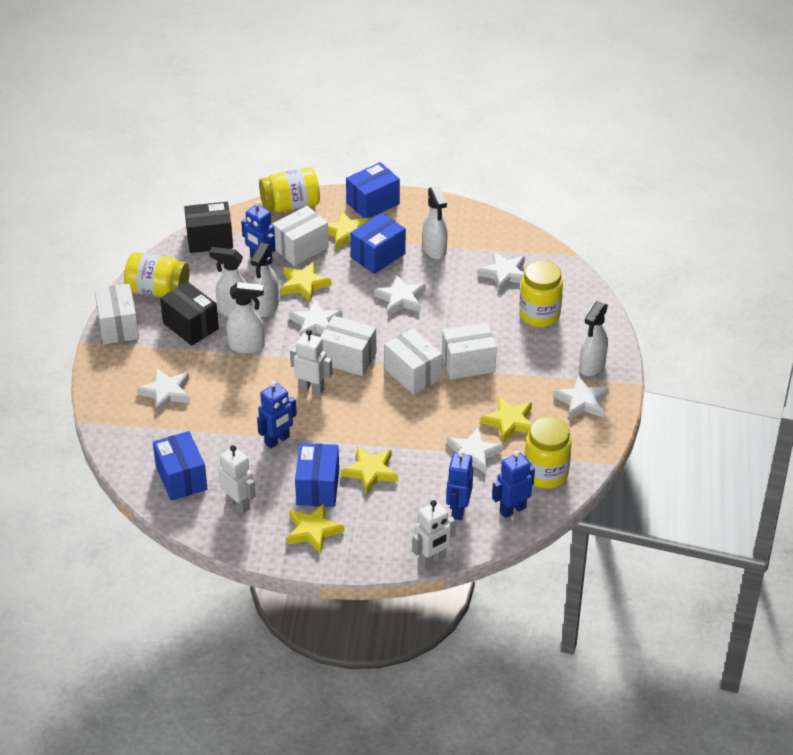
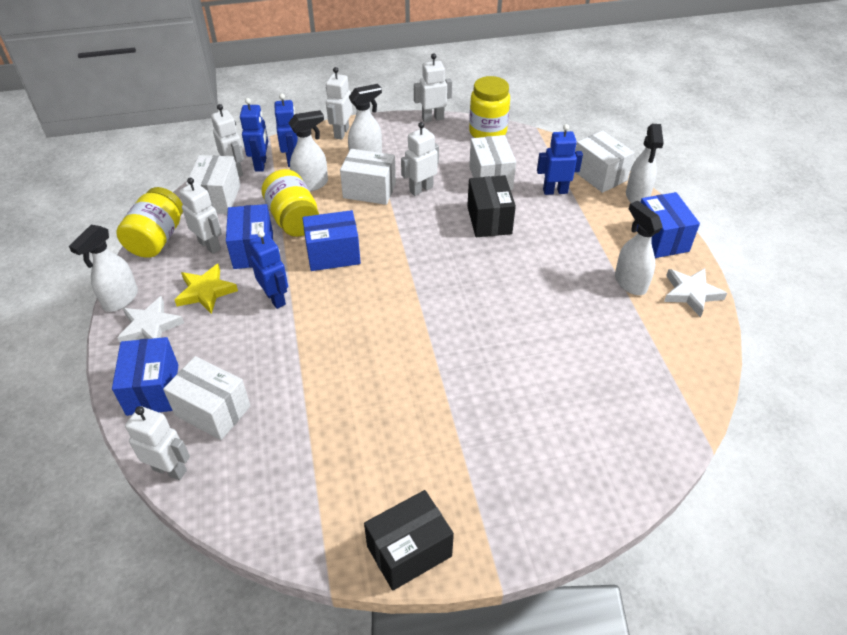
white robot: [219,445,256,514] [290,330,332,395] [413,500,456,568] = 3 -> [125,406,190,480] [179,178,222,254] [211,104,244,177] [326,67,352,140] [401,122,439,196] [414,54,452,123] = 6
white star: [137,368,190,412] [289,299,343,337] [374,275,426,316] [447,428,503,474] [478,252,525,292] [554,375,609,420] = 6 -> [117,296,184,342] [664,268,727,317] = 2
yellow jar: [124,252,189,297] [259,167,320,212] [519,260,563,327] [524,417,572,488] = 4 -> [116,187,183,258] [262,169,319,237] [469,76,510,138] = 3
yellow star: [280,262,331,303] [287,503,344,554] [328,211,370,249] [341,447,398,494] [480,396,532,443] = 5 -> [175,264,238,314] = 1

